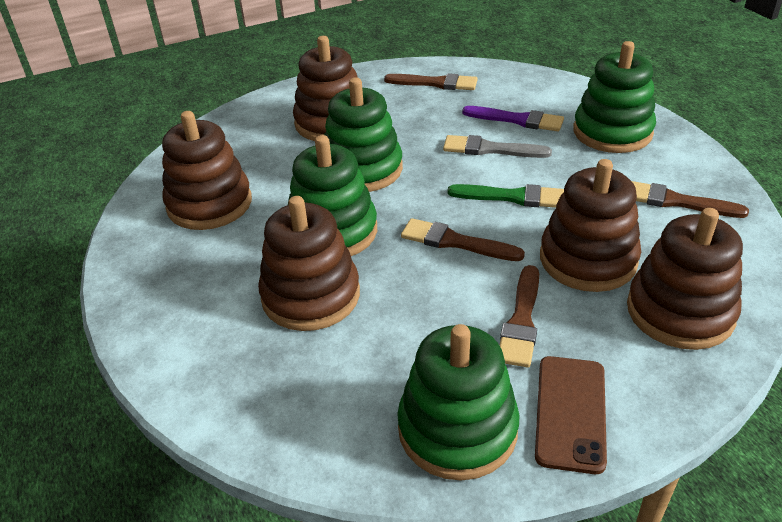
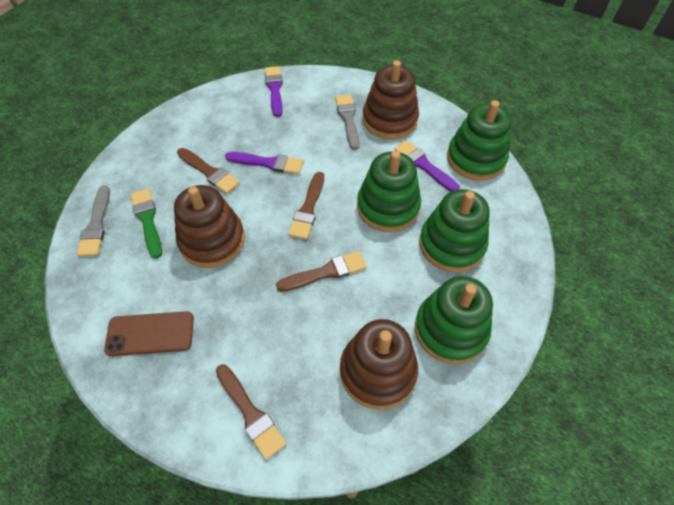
brown stacking toy: [162,111,252,230] [258,196,360,331] [293,36,358,141] [540,159,641,292] [627,208,743,350] = 5 -> [174,185,245,268] [340,319,418,410] [363,60,419,139] = 3
grey brush: [443,135,552,158] = 1 -> [77,186,110,256] [335,94,360,150] = 2
purple brush: [462,106,564,131] = 1 -> [225,152,304,174] [265,66,283,117] [394,140,460,191] = 3

